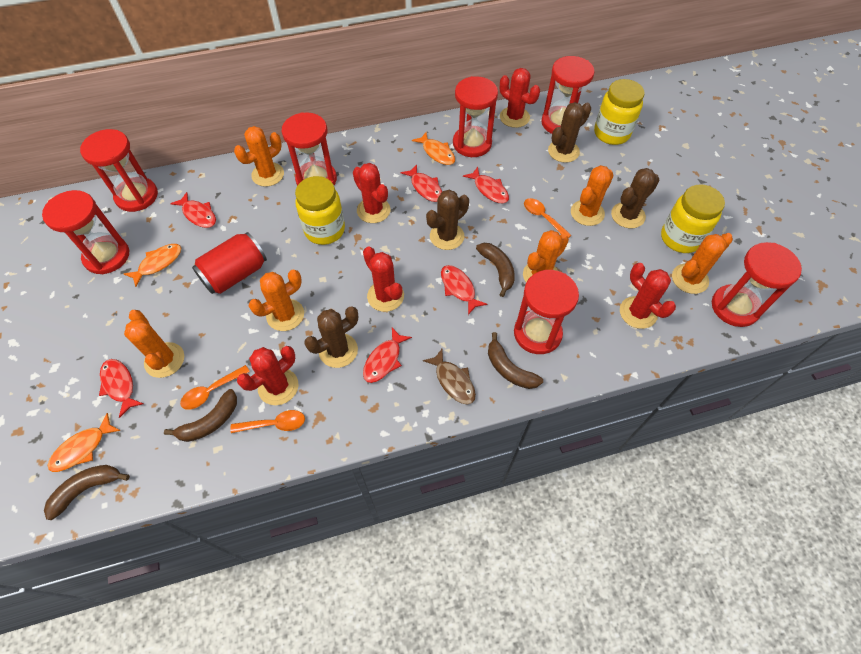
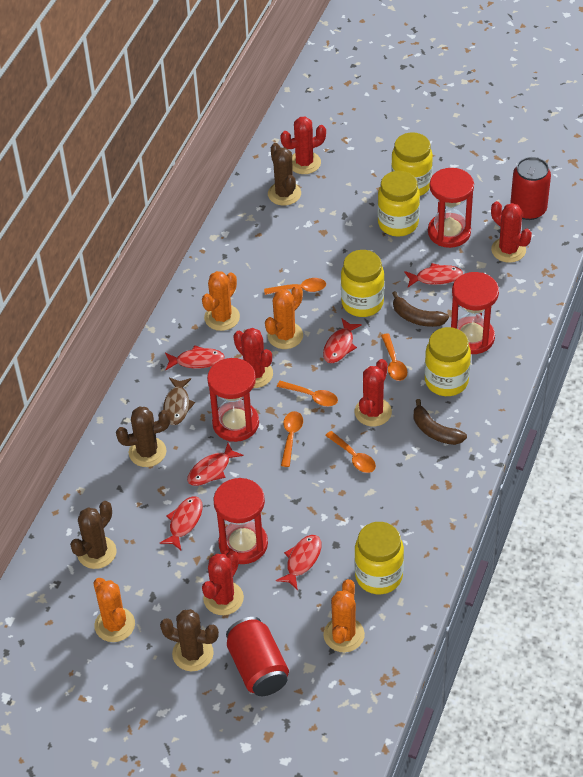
brown banana: [44,465,130,520] [164,389,237,442] [476,243,515,297] [488,332,543,389] = 4 -> [392,291,449,327] [414,399,467,445] = 2
orange cactus: [124,310,184,378] [234,126,284,187] [249,270,304,331] [523,230,569,282] [571,165,614,226] [672,233,733,294] = 6 -> [93,578,135,642] [202,271,240,331] [265,285,303,349] [323,579,365,652] = 4
orange fish: [48,413,121,472] [124,244,181,287] [412,132,455,165] = 3 -> none = 0
orange spoon: [180,365,250,410] [230,410,305,433] [524,198,572,238] = 3 -> [264,278,326,295] [277,381,338,406] [281,411,303,467] [325,431,376,473] [381,334,407,381] = 5
red can: [192,232,267,294] = 1 -> [226,617,289,696] [510,157,551,220] = 2
red hourglass: [42,190,129,274] [80,129,158,212] [282,112,337,186] [453,76,498,157] [514,270,579,354] [541,56,595,134] [712,242,802,327] = 7 -> [207,358,259,442] [213,478,268,564] [428,168,474,248] [451,272,499,354] = 4
yellow jar: [295,176,345,245] [594,79,645,145] [661,184,725,253] = 3 -> [341,250,384,317] [354,522,404,594] [378,171,420,236] [391,132,433,196] [425,327,471,396] = 5

